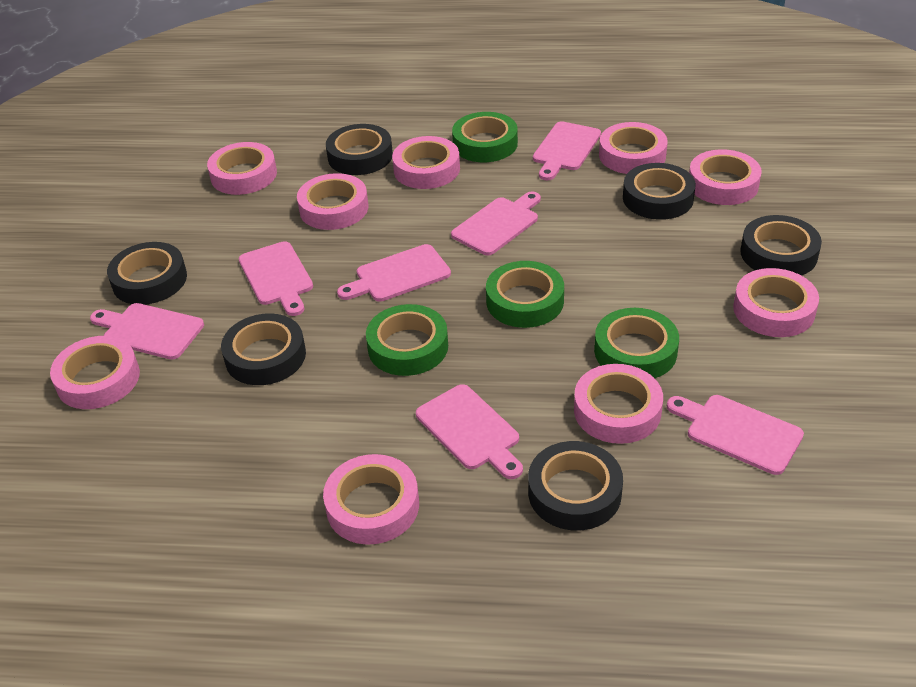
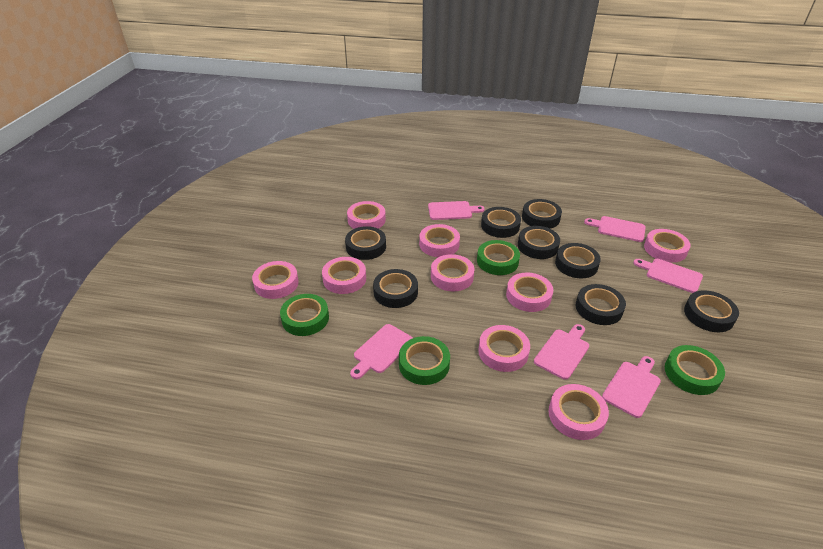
black tape: [107,242,187,305] [221,313,306,385] [326,124,393,175] [528,441,623,531] [623,163,696,220] [740,215,822,276] = 6 -> [345,226,386,260] [373,269,418,308] [481,207,521,238] [518,226,560,259] [522,199,562,229] [555,243,601,278] [576,284,626,325] [684,290,739,332] = 8
pink cutting board: [90,303,204,360] [239,241,313,316] [337,244,451,302] [416,384,523,479] [451,192,541,255] [533,121,601,181] [667,395,804,475] = 7 -> [350,324,413,379] [428,201,485,220] [534,324,589,380] [584,216,646,242] [602,356,661,418] [633,259,703,293] = 6

